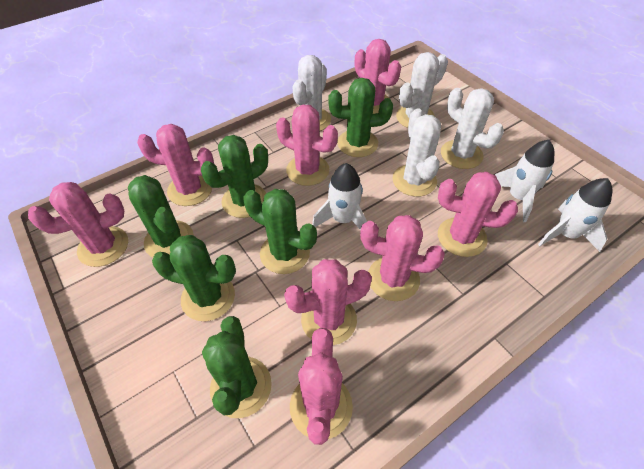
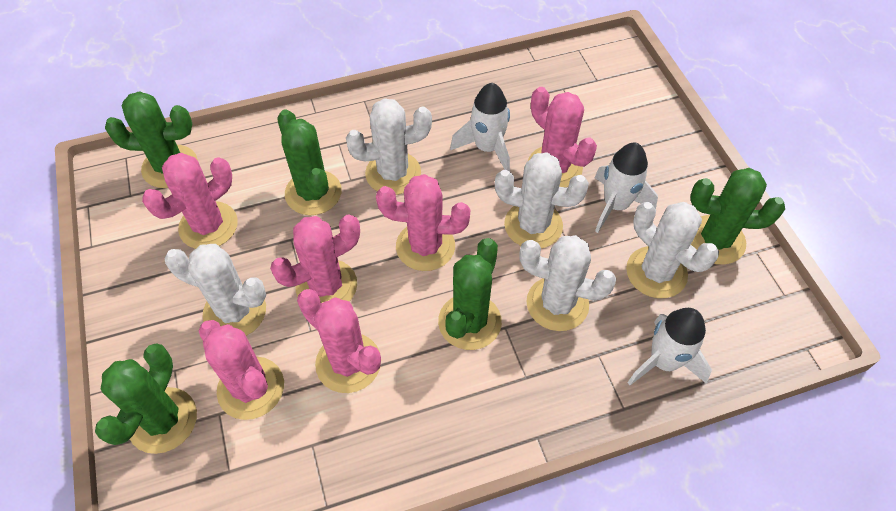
green cactus: [128,175,194,257] [152,235,236,321] [201,135,268,218] [202,316,272,418] [244,189,317,274] [328,78,393,157] = 6 -> [95,343,197,454] [105,91,198,188] [277,109,342,215] [438,238,502,350] [691,168,785,265] = 5
pink cactus: [28,182,128,267] [137,124,214,206] [276,104,338,186] [284,259,372,345] [290,328,353,445] [355,39,401,114] [360,215,445,301] [438,172,518,257] = 8 -> [142,153,238,249] [198,320,284,420] [270,215,360,303] [297,289,381,393] [376,174,470,271] [528,87,597,188] = 6
white cactus: [292,55,331,131] [392,108,441,197] [396,52,448,128] [441,88,504,169] = 4 -> [165,244,266,336] [346,98,432,195] [495,152,589,249] [519,235,616,331] [626,202,719,298] = 5

